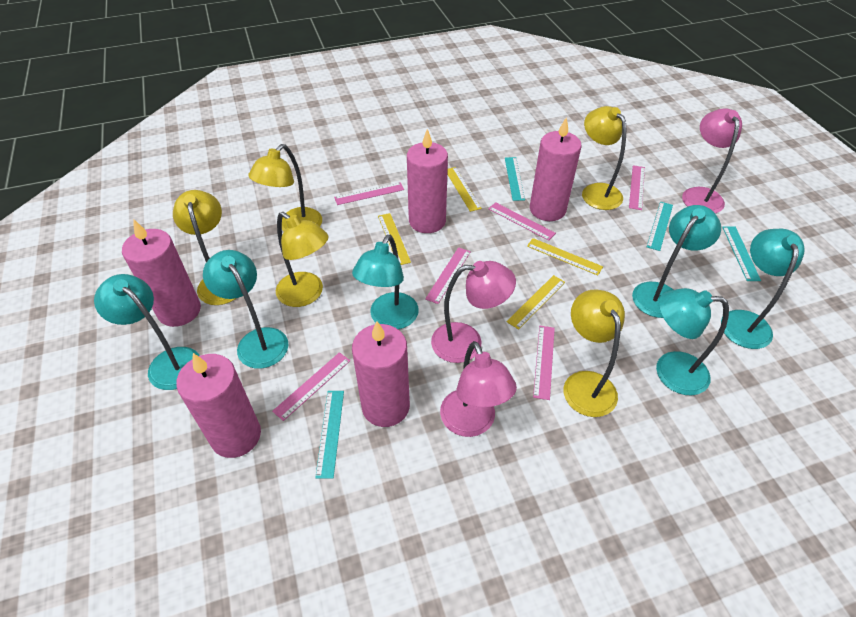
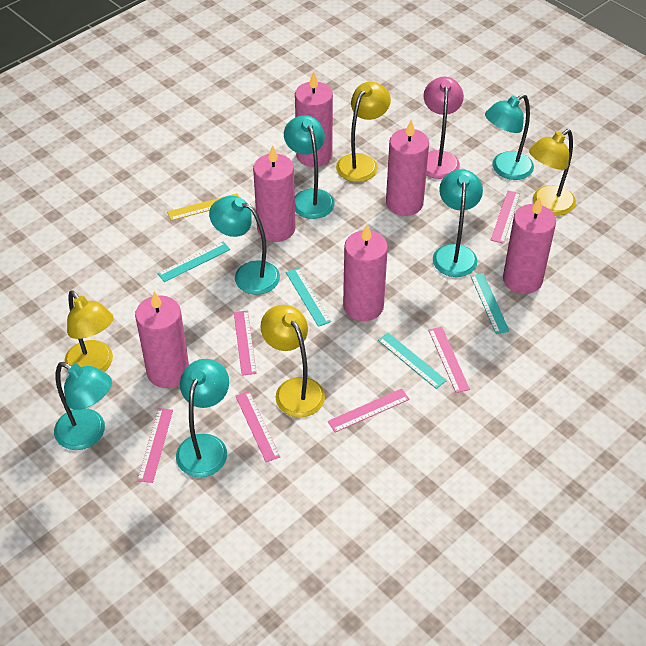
pink candle: [122,219,201,327] [176,353,261,458] [352,321,410,427] [407,129,448,233] [530,117,581,221] = 5 -> [135,291,189,388] [253,145,296,242] [295,71,333,167] [343,224,388,321] [386,120,429,216] [503,197,556,294] = 6
pink lamp: [431,261,516,363] [440,341,517,437] [682,108,742,214] = 3 -> [424,77,464,179] = 1
yellow lamp: [173,190,236,305] [248,144,322,231] [276,212,329,307] [564,290,625,417] [582,106,626,210] = 5 -> [64,290,114,372] [260,305,325,417] [336,82,391,182] [529,129,576,216] = 4
yellow ruler: [378,213,411,265] [447,167,482,212] [507,275,565,330] [527,238,603,276] = 4 -> [167,193,239,221] = 1

